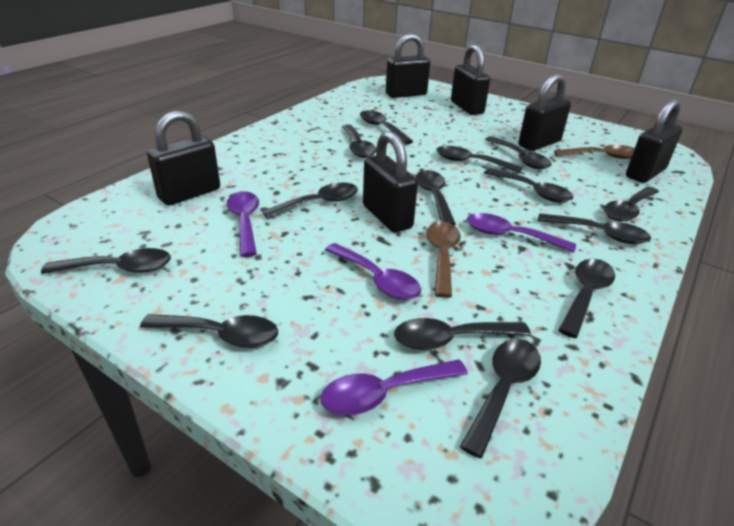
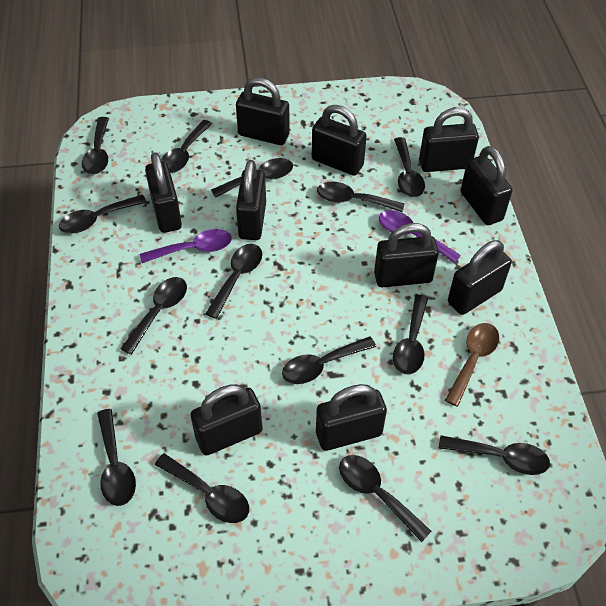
black padlock: [147,111,220,206] [363,131,418,233] [386,33,430,98] [451,44,490,115] [518,74,571,151] [626,99,683,183] = 6 -> [145,152,182,233] [191,384,262,455] [236,77,290,145] [236,160,266,240] [312,105,367,176] [316,384,387,451] [374,223,439,287] [419,107,479,172] [448,240,512,315] [461,146,513,225] = 10
brown spoon: [426,221,461,298] [554,145,635,159] = 2 -> [445,323,499,407] = 1
purple spoon: [227,191,259,257] [320,360,468,415] [325,243,421,300] [467,213,576,253] = 4 -> [140,229,232,263] [379,210,461,263] = 2

